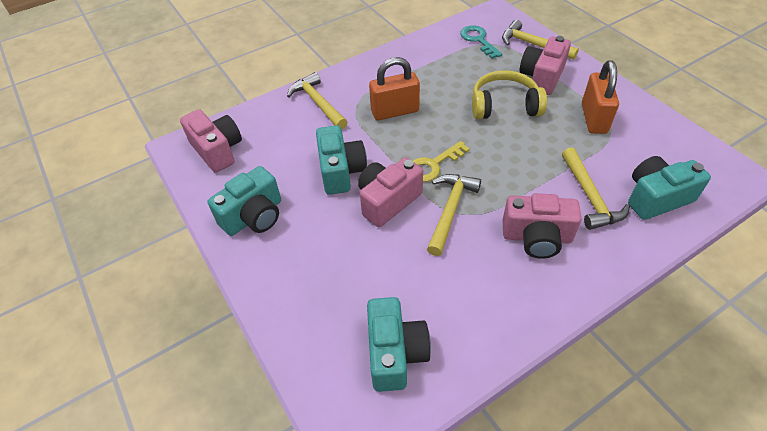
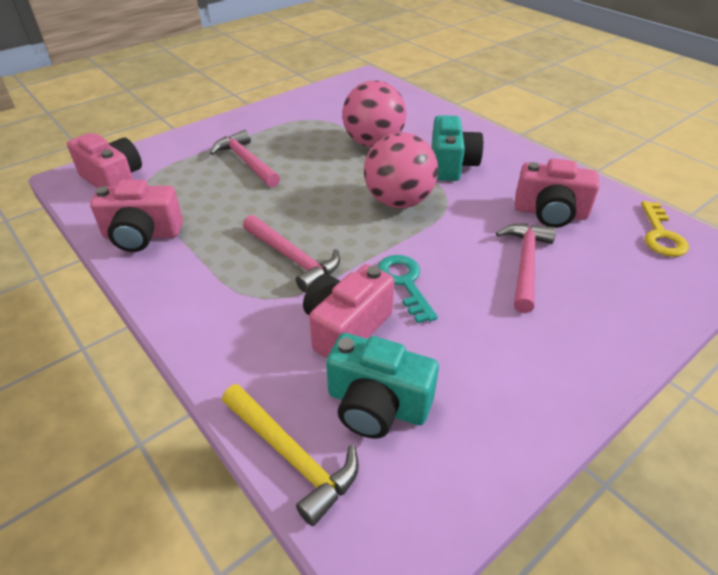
orange padlock: [369,57,420,120] [582,60,619,134] = 2 -> none = 0
pink ball: none = 0 -> [342,80,406,147] [364,132,438,208] = 2
pink hammer: none = 0 -> [210,130,280,187] [243,215,340,293] [496,224,556,313] = 3
turquoise camera: [208,166,281,236] [316,125,367,195] [367,297,431,392] [628,156,711,220] = 4 -> [326,333,439,439] [431,115,483,181] = 2
yellow hammer: [287,72,348,130] [427,174,481,256] [502,20,579,60] [562,147,630,230] = 4 -> [222,384,359,526] = 1
yellow headphones: [472,70,547,119] = 1 -> none = 0

